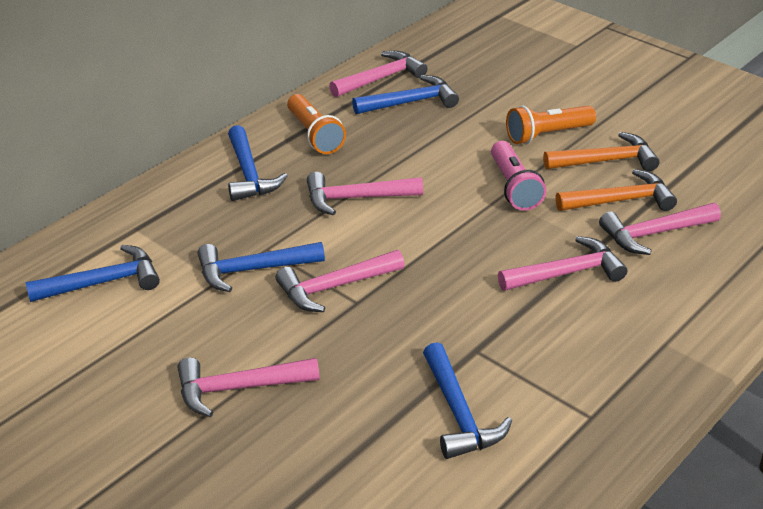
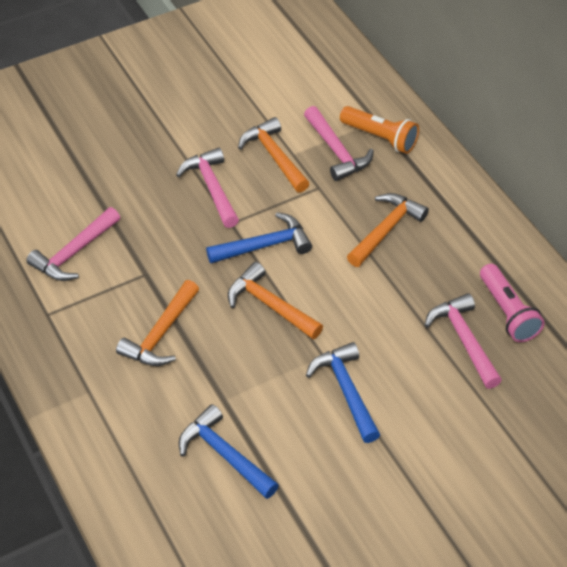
blue hammer: [26,245,160,302] [197,242,325,292] [228,125,287,201] [352,75,459,114] [423,342,512,459] = 5 -> [179,404,279,499] [206,212,312,263] [306,342,380,443] = 3
orange flashlight: [287,94,346,154] [506,105,596,144] = 2 -> [340,106,419,154] = 1
orange hammer: [543,132,659,171] [556,169,677,211] = 2 -> [116,280,199,366] [228,262,323,339] [238,117,310,193] [347,193,429,267] = 4
pink hammer: [178,358,320,417] [276,250,405,312] [307,172,423,216] [329,51,427,97] [498,236,627,291] [599,203,721,255] = 6 -> [26,207,120,281] [176,148,239,228] [304,106,374,181] [425,293,502,389] = 4

